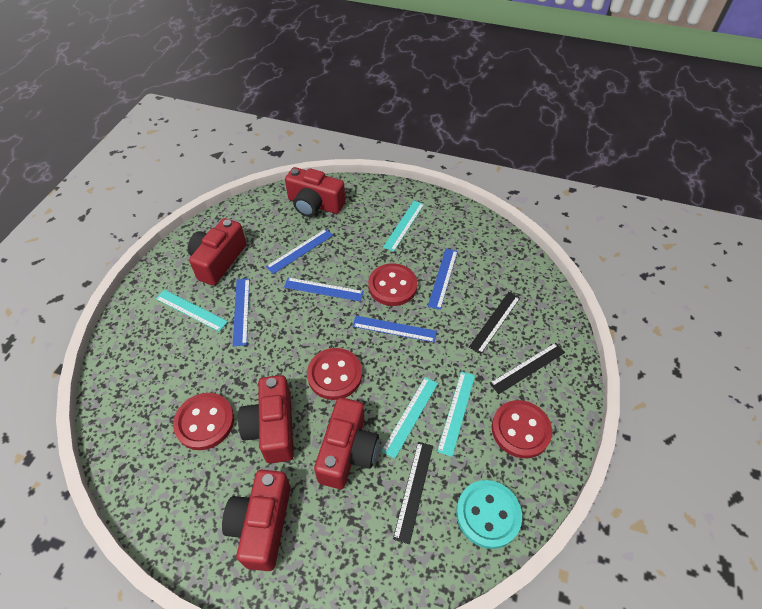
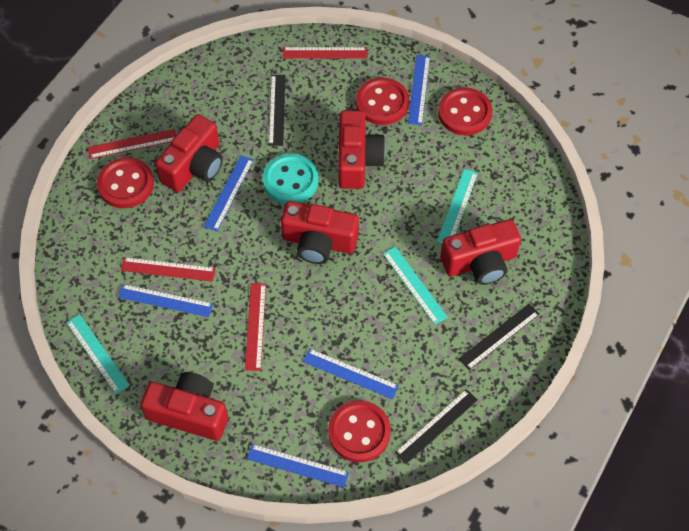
red ruler: none = 0 -> [88,129,176,159] [121,257,216,282] [245,283,266,371] [283,47,367,59] = 4
turquoise ruler: [156,290,228,332] [381,377,438,459] [383,201,424,252] [437,371,475,457] = 4 -> [66,314,130,394] [383,247,448,325] [437,169,478,243] = 3

